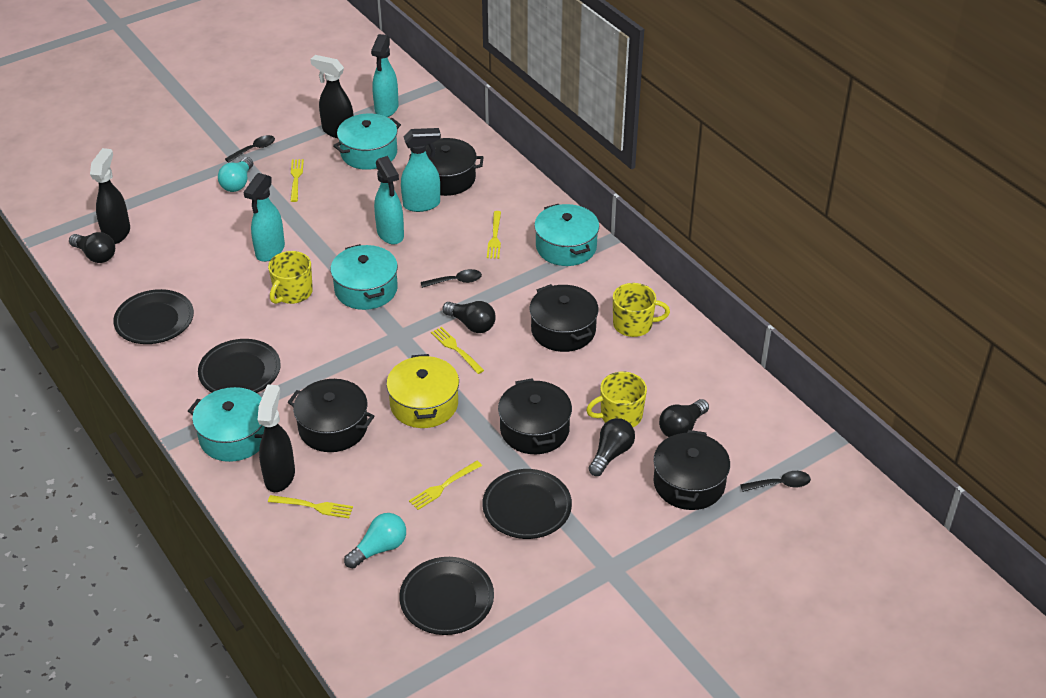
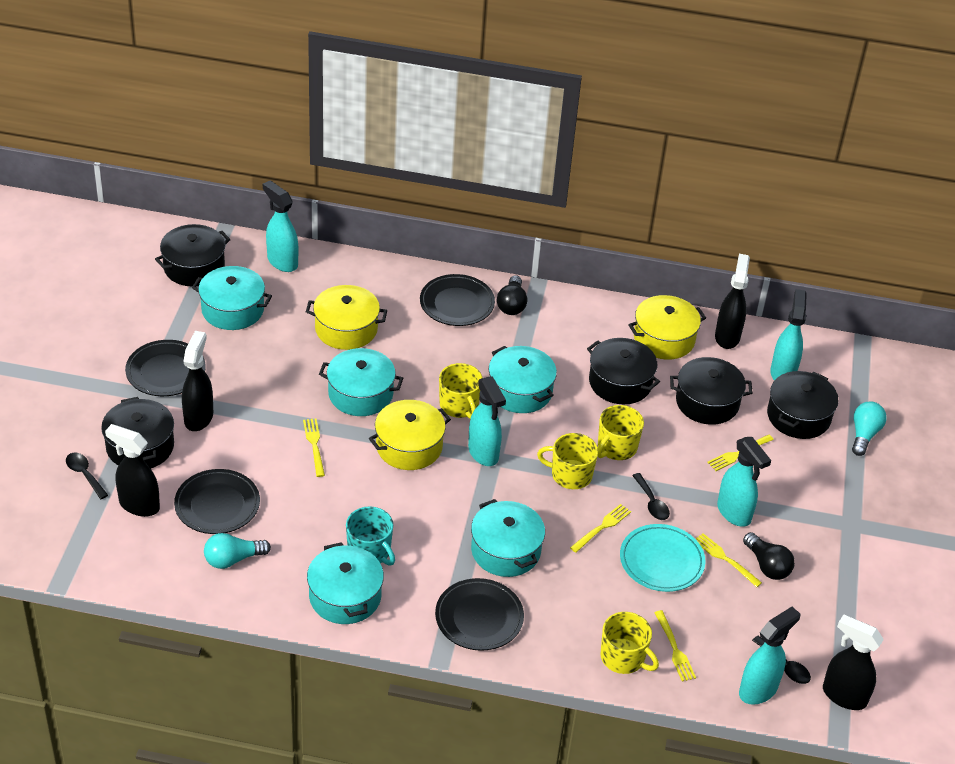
black light bulb: [69,232,115,263] [442,301,496,333] [588,418,635,476] [659,399,709,437] = 4 -> [497,275,527,315] [743,532,795,580] = 2
black spray bottle: [90,148,130,244] [258,384,295,492] [310,55,354,138] = 3 -> [105,424,160,517] [182,331,213,431] [715,254,750,349] [823,614,884,710] = 4
turquoise mug: none = 0 -> [346,506,395,566] = 1
turquoise plate: none = 0 -> [620,524,705,592] = 1
turquoise pot: [188,387,264,462] [331,244,398,310] [333,114,401,170] [534,204,599,266] = 4 -> [192,266,272,330] [307,542,384,624] [319,348,403,416] [471,499,545,577] [489,346,557,413] = 5
turquoise spray bottle: [244,173,285,262] [371,34,399,117] [374,156,404,244] [401,128,441,212] = 4 -> [263,181,298,272] [468,376,506,466] [717,437,771,527] [739,607,800,705] [770,289,807,381] = 5
yellow mug: [268,251,313,304] [586,372,647,427] [613,283,670,337] = 3 -> [439,363,483,419] [537,433,598,489] [597,405,644,460] [600,612,659,674] = 4
yellow pot: [386,354,459,428] = 1 -> [306,285,387,350] [369,400,451,470] [628,295,706,360] = 3

